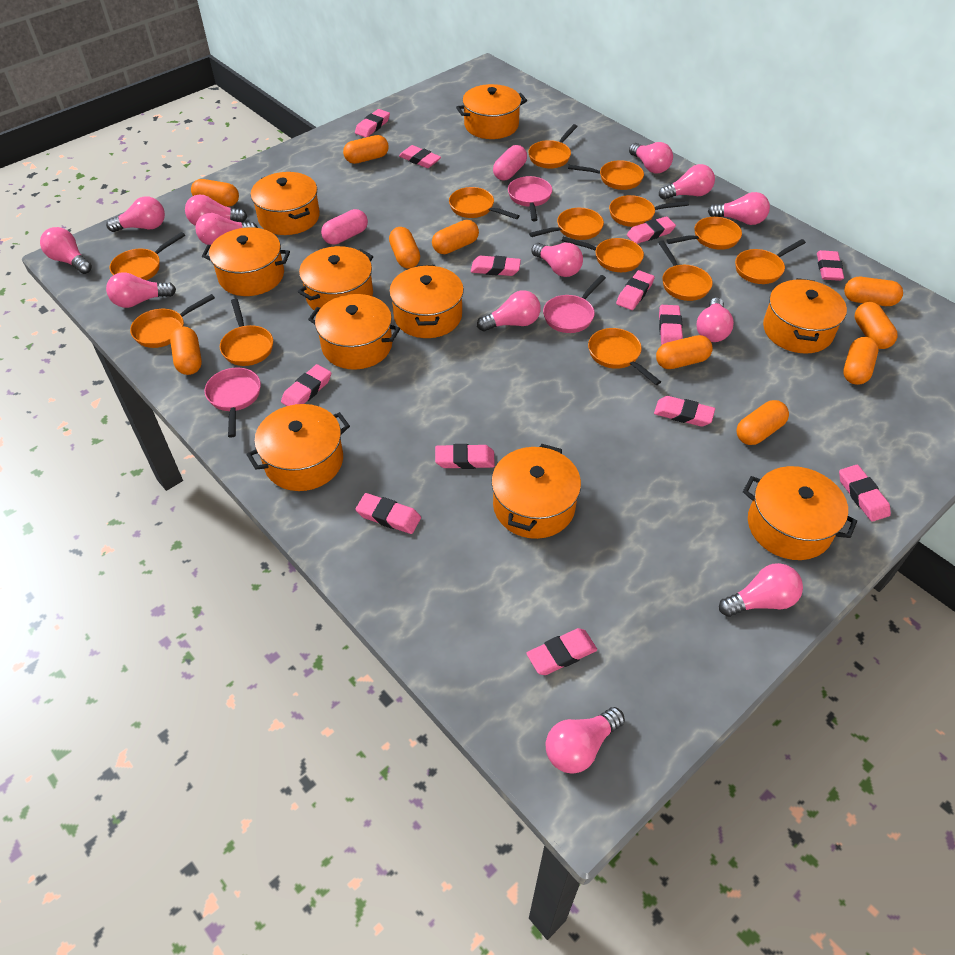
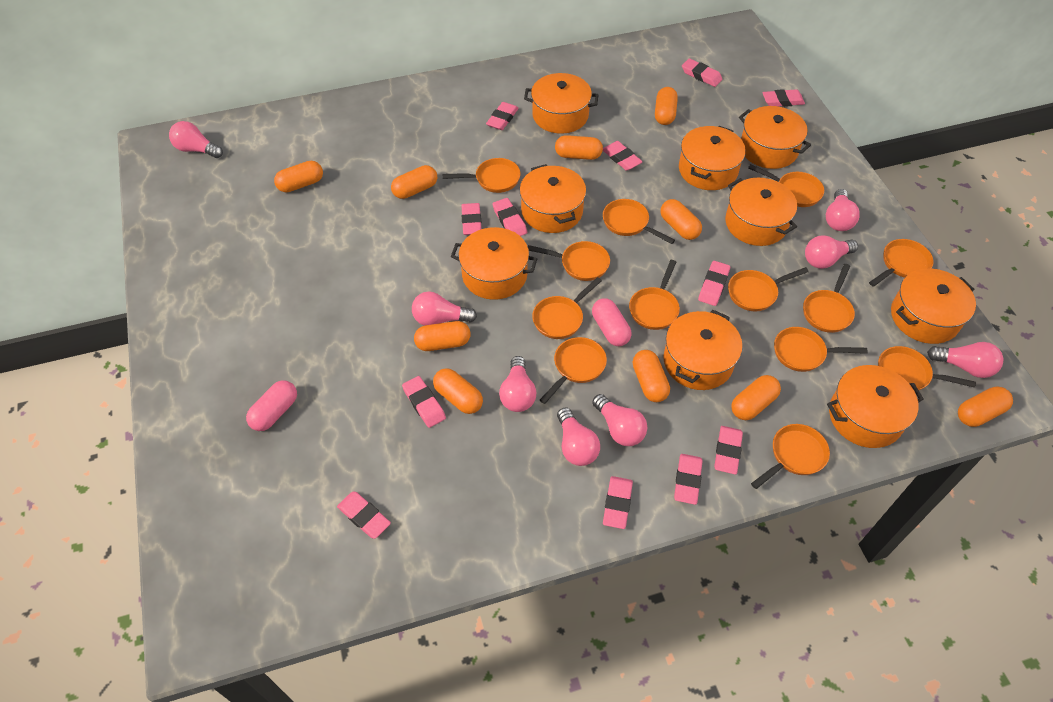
orange pot: [202,227,290,296] [247,404,350,491] [251,172,320,235] [298,246,373,310] [308,294,400,370] [389,265,464,338] [456,84,527,139] [491,444,581,539] [743,466,857,560] [763,278,847,354] = 10 -> [451,227,537,300] [520,164,586,233] [524,73,598,134] [663,310,742,390] [679,126,746,190] [725,178,797,246] [739,106,811,169] [827,365,924,448] [891,268,976,344] = 9
pink eraser: [281,364,331,406] [355,109,390,138] [356,493,421,534] [399,145,441,168] [435,444,495,469] [471,256,521,276] [526,628,597,675] [616,270,655,310] [627,216,676,244] [654,396,715,427] [659,305,683,345] [817,250,844,281] [839,465,891,522] = 13 -> [337,491,391,539] [402,376,446,428] [461,203,481,235] [486,102,519,130] [492,198,527,236] [603,141,643,171] [603,476,633,529] [674,454,703,505] [682,59,722,87] [698,261,730,306] [714,426,743,474] [762,89,805,107] = 12
pink light bulb: [40,227,92,274] [106,196,165,232] [106,272,176,308] [185,195,247,226] [196,213,258,245] [477,290,541,331] [531,243,583,277] [546,707,625,774] [629,142,673,173] [659,164,715,200] [697,298,734,342] [708,192,770,225] [719,563,803,617] = 13 -> [169,121,223,158] [412,291,477,326] [499,356,536,412] [557,407,600,466] [592,394,647,446] [805,235,858,269] [826,189,860,231] [927,342,1004,378] = 8
pink pan: [204,367,261,438] [508,176,552,221] [543,275,606,333] = 3 -> none = 0

